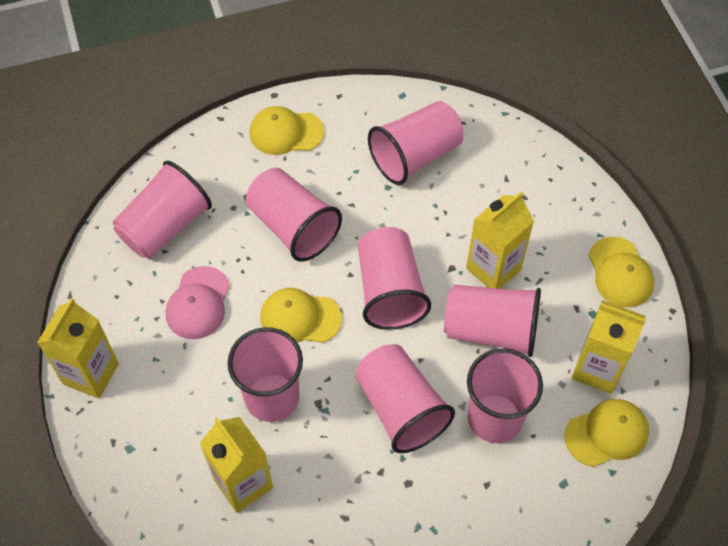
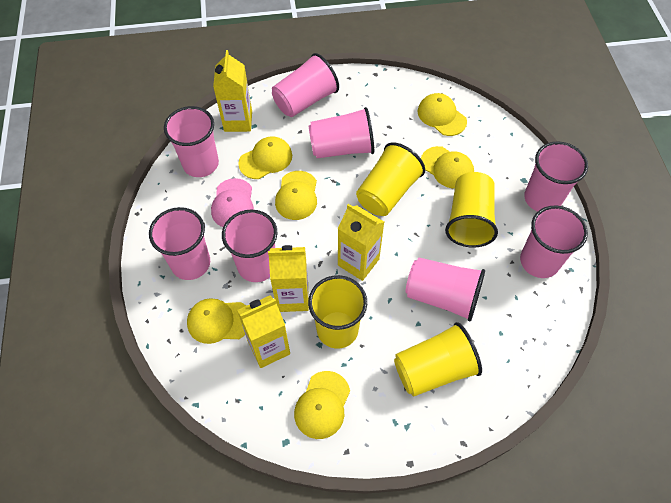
yellow cap: [250,106,324,155] [260,288,342,343] [564,399,649,467] [589,237,654,308] = 4 -> [187,298,246,344] [238,136,292,179] [275,171,317,220] [294,371,350,439] [417,93,467,136] [421,146,474,188] = 6
yellow cup: none = 0 -> [308,275,367,349] [356,142,425,216] [394,322,482,397] [445,172,498,248] = 4

